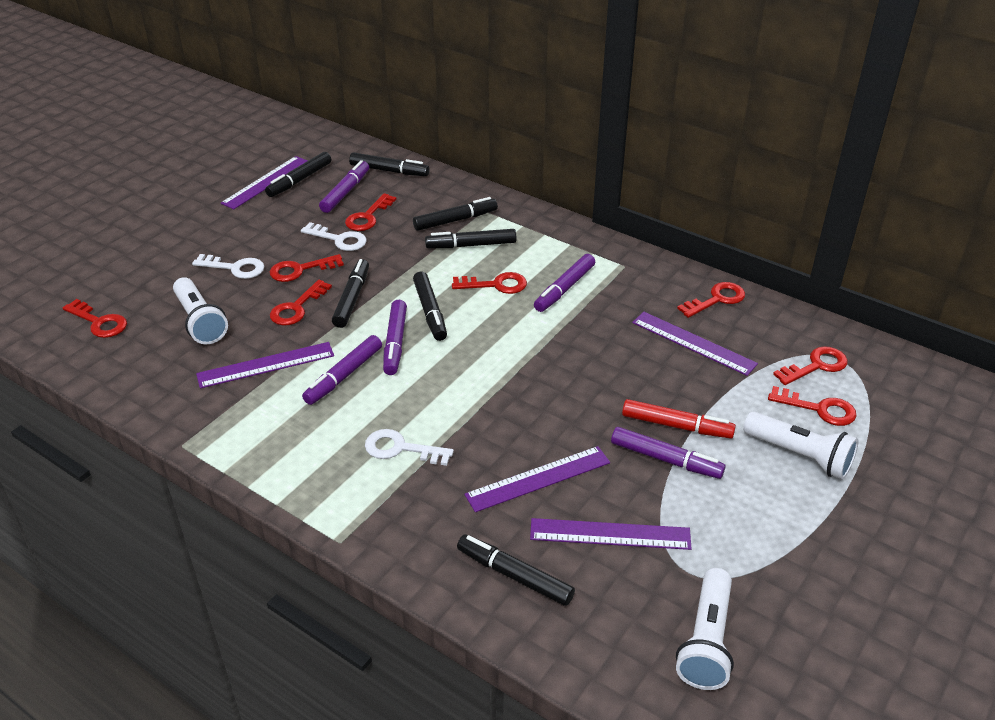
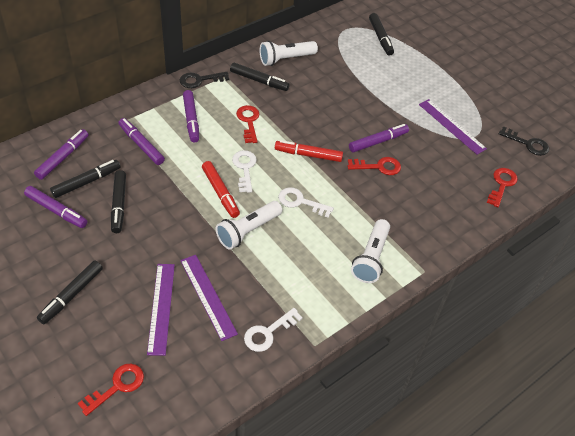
black key: none = 0 -> [180,72,229,88] [499,126,549,156] = 2
black marker: [265,152,331,197] [332,259,369,328] [349,152,430,176] [413,197,498,231] [413,272,447,341] [425,229,517,248] [457,534,575,606] = 7 -> [37,260,103,324] [50,160,121,198] [111,170,126,233] [230,63,290,91] [369,13,394,56] = 5
purple ruler: [196,342,334,389] [221,156,308,209] [465,446,610,512] [530,518,692,550] [632,312,758,376] = 5 -> [147,264,175,356] [180,255,238,341] [419,99,487,155] = 3
red key: [63,299,127,338] [270,254,344,282] [270,280,332,325] [345,193,397,231] [452,272,527,294] [677,282,745,318] [768,386,857,426] [773,346,848,385] = 8 -> [78,364,144,416] [236,105,259,143] [348,157,401,175] [487,168,518,207] = 4
red marker: [622,399,736,439] = 1 -> [202,161,240,218] [275,140,343,162] = 2

